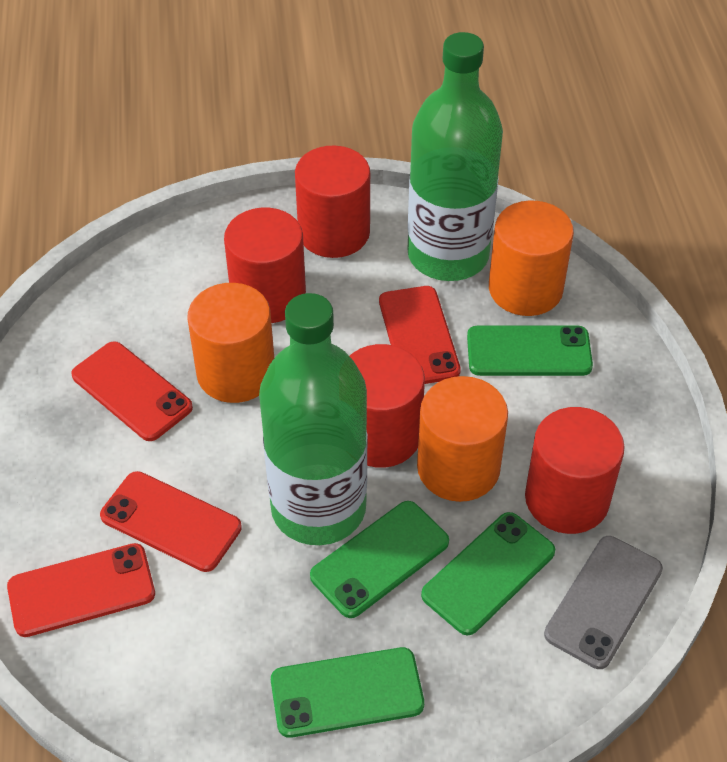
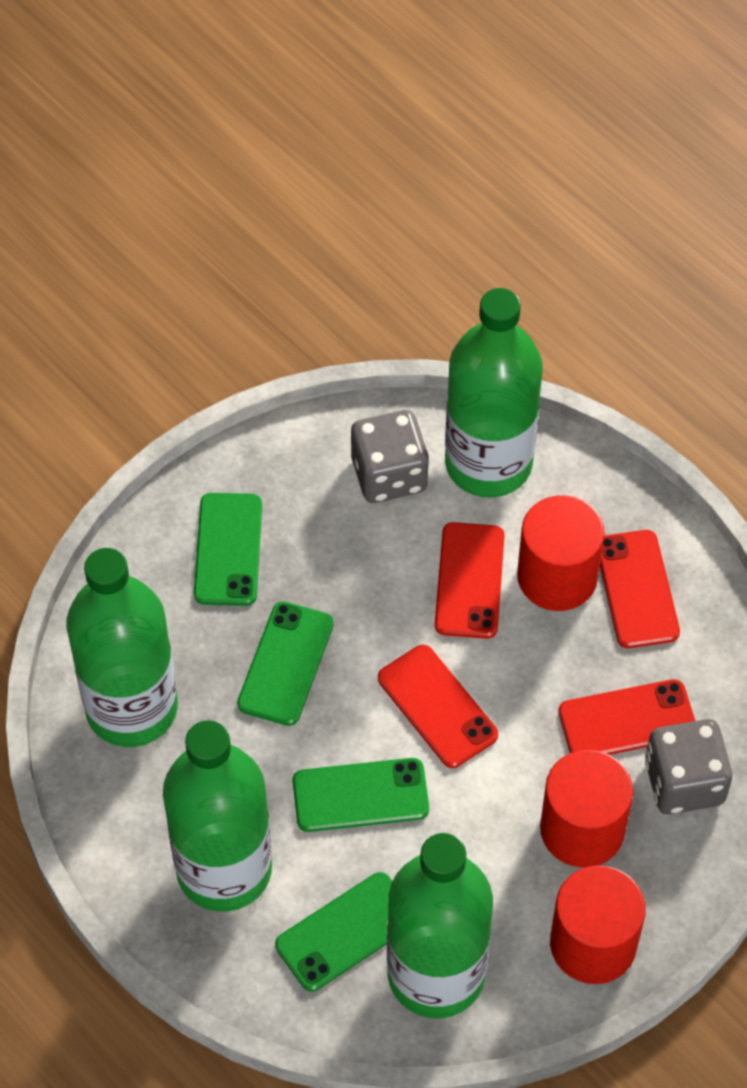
green bottle: [259,293,367,545] [407,32,503,281] = 2 -> [66,548,178,747] [163,720,272,912] [387,833,493,1018] [445,288,542,498] = 4
grey dice: none = 0 -> [351,410,429,503] [645,719,732,814] = 2
grey phone: [544,536,663,669] = 1 -> none = 0
orange cylinder: [187,283,274,403] [417,376,508,502] [489,200,574,316] = 3 -> none = 0
red cylinder: [224,208,306,323] [295,145,370,258] [350,344,425,468] [525,407,625,534] = 4 -> [517,495,605,611] [540,750,633,868] [550,865,646,984] = 3

